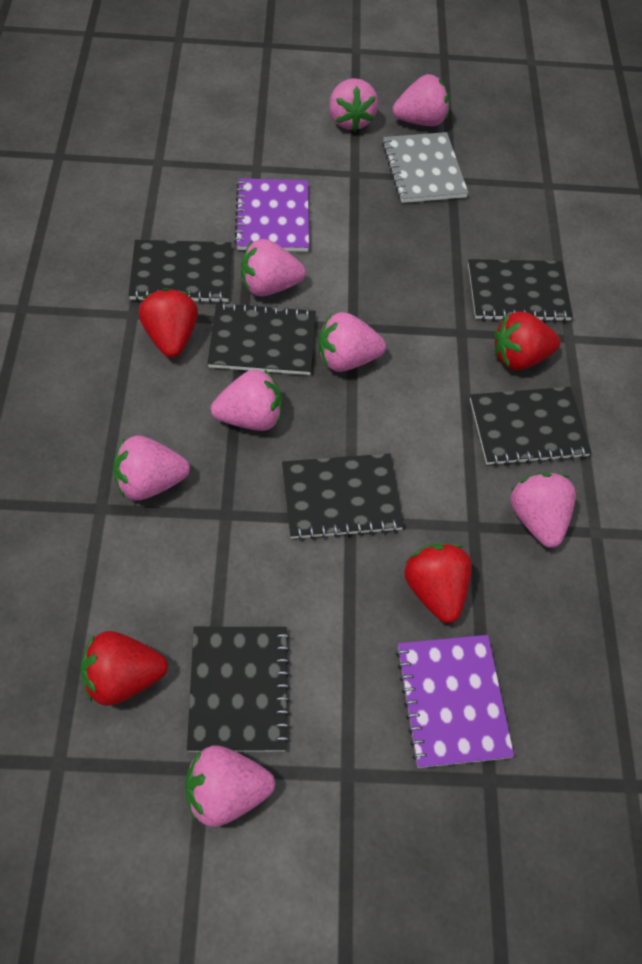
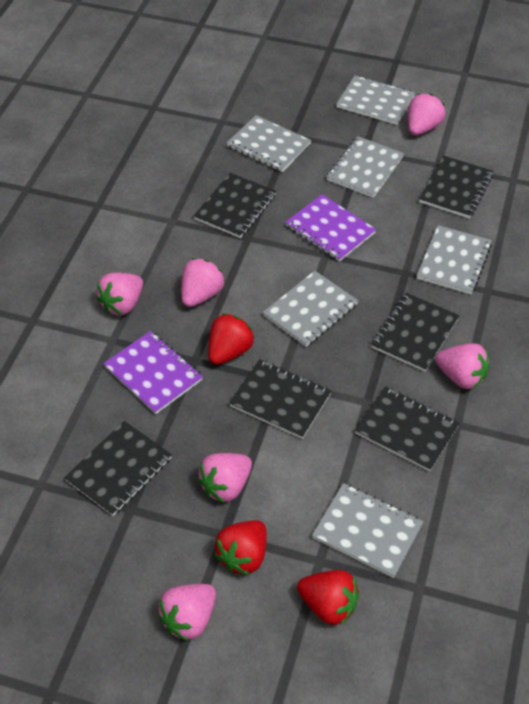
grey notebook: [382,132,468,203] = 1 -> [227,115,311,172] [263,271,358,347] [312,483,424,578] [327,136,404,198] [336,75,415,125] [417,225,492,294] = 6
pink strawberry: [113,436,190,500] [185,745,275,827] [211,369,282,431] [241,239,306,296] [319,312,386,372] [329,78,378,131] [392,74,449,126] [510,473,576,548] = 8 -> [96,273,143,315] [157,584,216,641] [181,258,225,307] [197,453,252,503] [408,94,445,135] [435,343,489,389] = 6
red strawberry: [80,631,168,706] [139,288,198,358] [404,543,472,623] [495,311,560,370] = 4 -> [208,313,255,365] [214,520,267,575] [297,570,359,626] = 3

